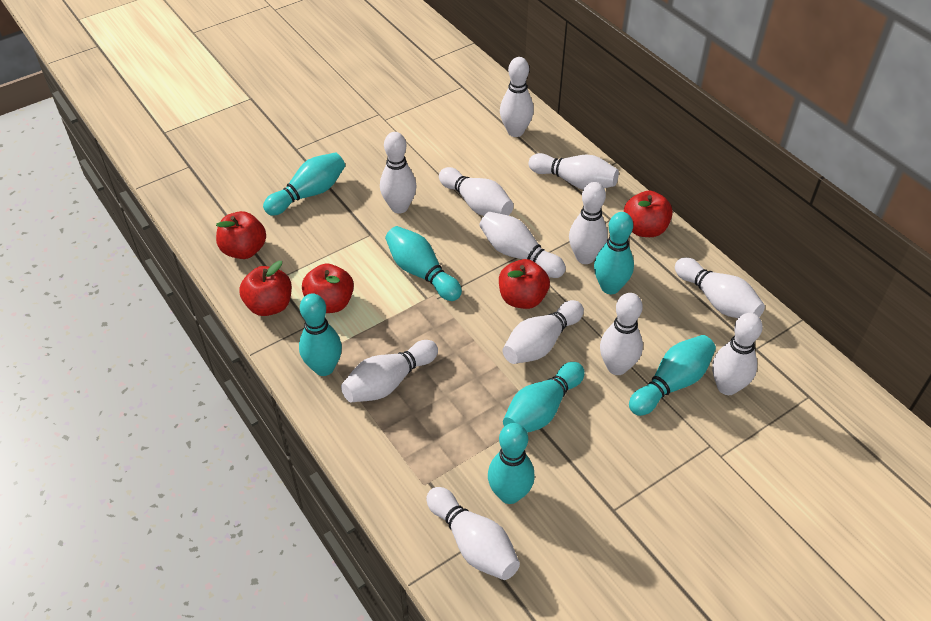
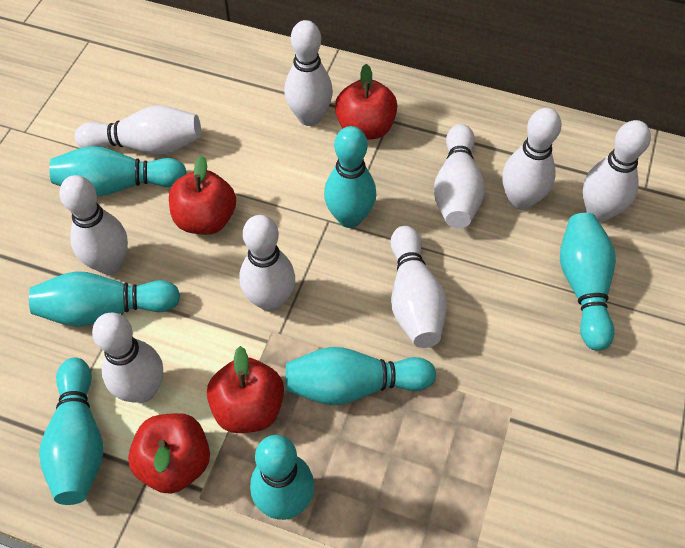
red apple: [216,211,266,259] [239,261,292,316] [302,263,354,313] [499,259,550,309] [624,191,673,237] = 5 -> [128,413,210,494] [169,155,236,235] [207,346,284,433] [335,64,397,140] = 4
white bowling pin: [341,340,438,402] [380,132,417,214] [426,487,520,580] [439,167,514,216] [479,212,566,278] [500,57,534,137] [502,300,584,364] [528,153,619,190] [569,182,608,264] [600,293,643,375] [675,257,765,318] [712,313,763,395] = 12 -> [59,175,128,275] [75,105,201,155] [92,313,163,403] [240,215,295,312] [284,20,333,126] [391,226,447,348] [433,124,485,228] [502,108,562,210] [583,120,651,222] = 9

